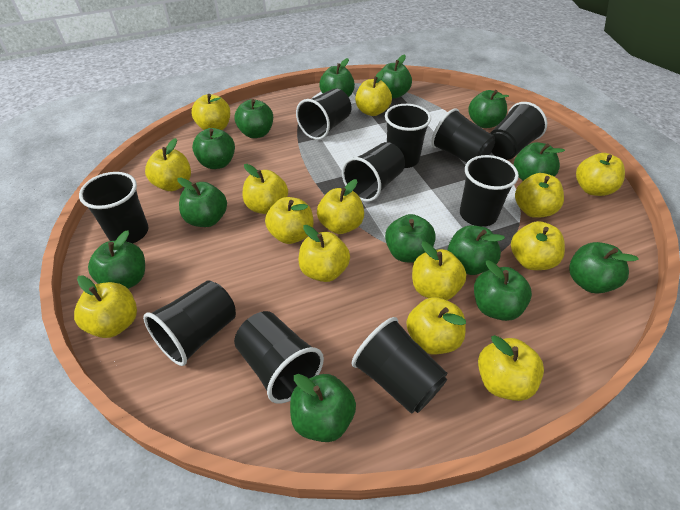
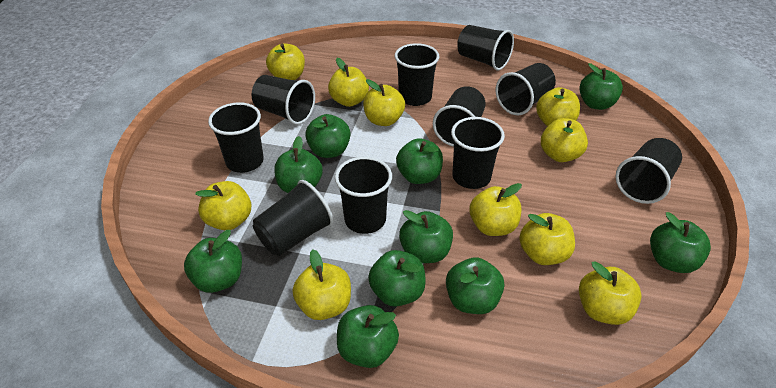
green apple: [88,231,145,289] [177,178,227,227] [192,128,235,169] [234,99,273,138] [290,374,356,442] [319,58,355,97] [381,54,412,99] [385,214,436,263] [448,225,505,275] [468,90,509,128] [474,260,532,321] [514,142,565,181] [569,242,639,294] = 13 -> [184,230,242,293] [274,136,323,193] [305,114,350,158] [337,305,399,368] [368,250,426,307] [396,138,443,184] [399,210,453,263] [446,257,504,314] [579,63,623,110] [650,212,711,273] = 10
yellow apple: [74,276,137,338] [145,138,191,191] [191,94,230,130] [243,164,288,214] [265,197,313,244] [298,225,350,282] [317,179,364,234] [355,70,392,116] [406,297,466,354] [412,241,466,300] [478,335,544,401] [511,221,565,270] [515,173,564,218] [576,153,625,196] = 14 -> [195,181,251,231] [266,43,305,80] [293,250,351,320] [328,58,369,107] [363,79,405,126] [470,183,522,236] [519,213,575,265] [536,87,580,127] [541,118,588,162] [579,261,642,325] = 10

